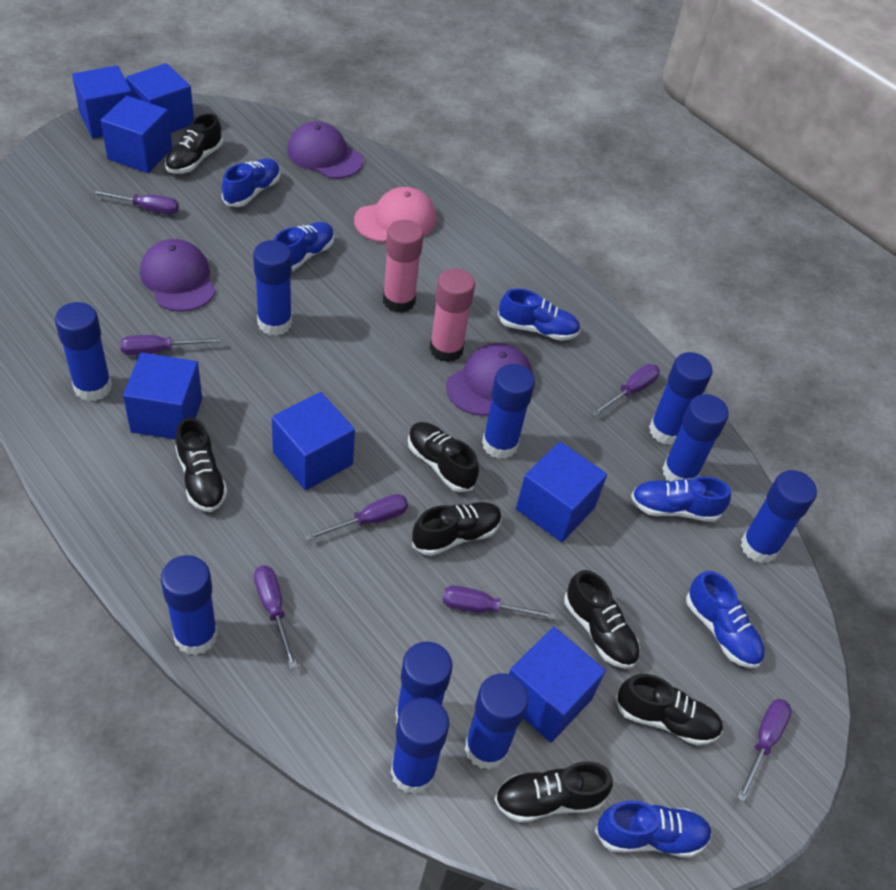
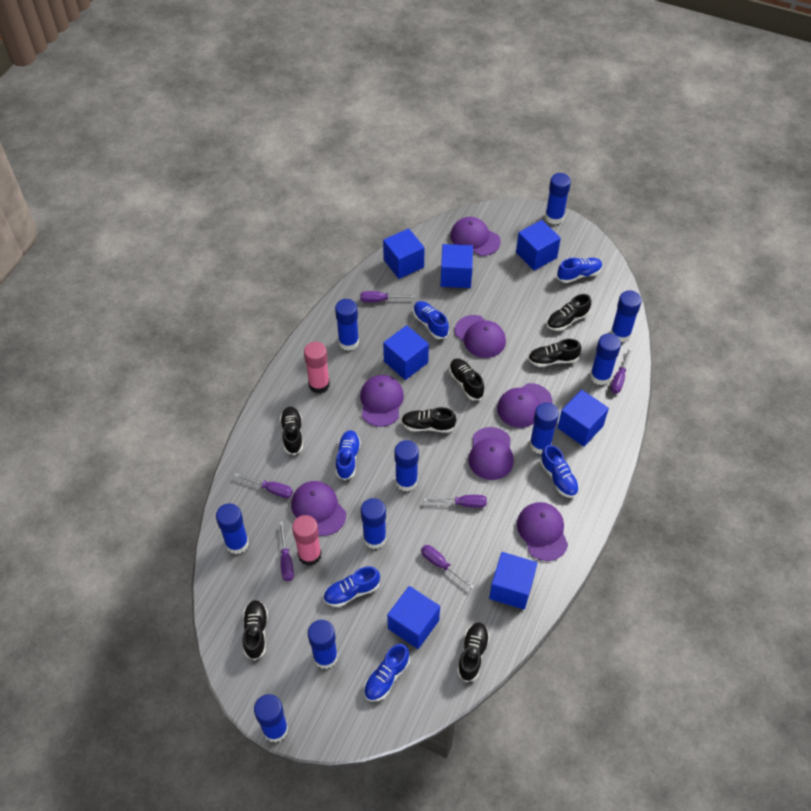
pink cap: [354,187,436,242] = 1 -> none = 0
purple cap: [140,239,216,312] [287,121,363,179] [446,343,533,416] = 3 -> [291,481,346,536] [360,375,404,427] [450,217,501,256] [455,315,506,358] [468,427,514,480] [497,383,552,428] [517,502,568,561] = 7
purple screwdriver: [91,190,179,214] [120,335,222,355] [254,565,298,669] [305,494,408,541] [443,586,556,620] [592,364,660,416] [737,699,792,802] = 7 -> [234,473,293,498] [279,521,294,581] [360,291,416,302] [421,545,474,589] [424,495,487,508] [611,347,632,393] = 6

